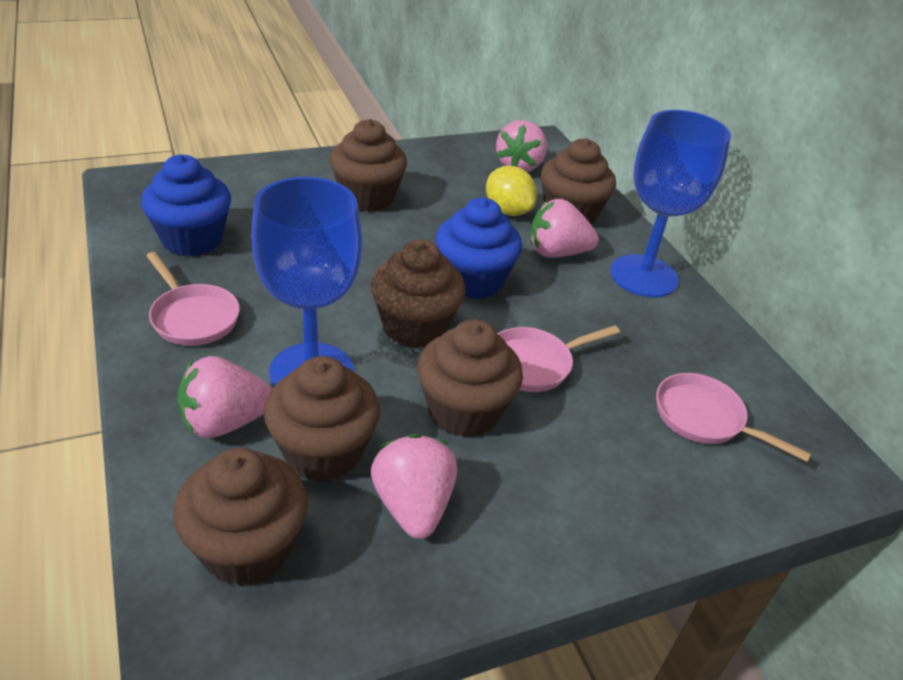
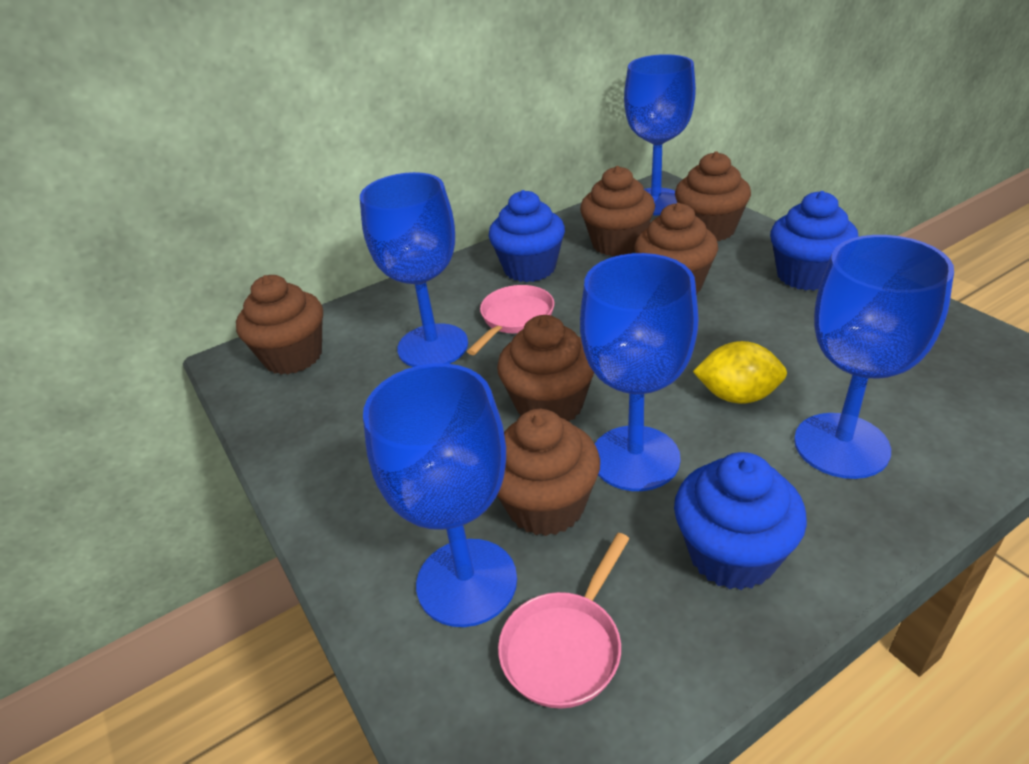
blue cupcake: [141,154,231,256] [435,198,522,299] = 2 -> [489,190,565,282] [674,452,807,590] [770,191,858,291] = 3
blue goblet: [251,177,362,387] [610,110,731,297] = 2 -> [360,172,468,367] [363,363,517,627] [580,253,699,491] [624,54,696,215] [794,235,954,479] = 5
pink pan: [146,252,240,346] [497,325,620,392] [656,373,811,462] = 3 -> [467,285,554,355] [498,533,630,709] = 2
pink strawberry: [177,356,272,438] [371,434,457,539] [496,120,547,172] [530,199,599,258] = 4 -> none = 0

